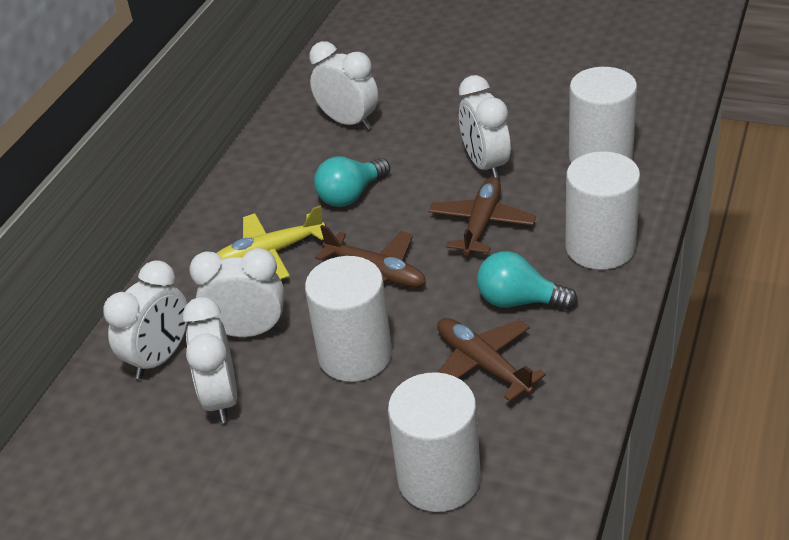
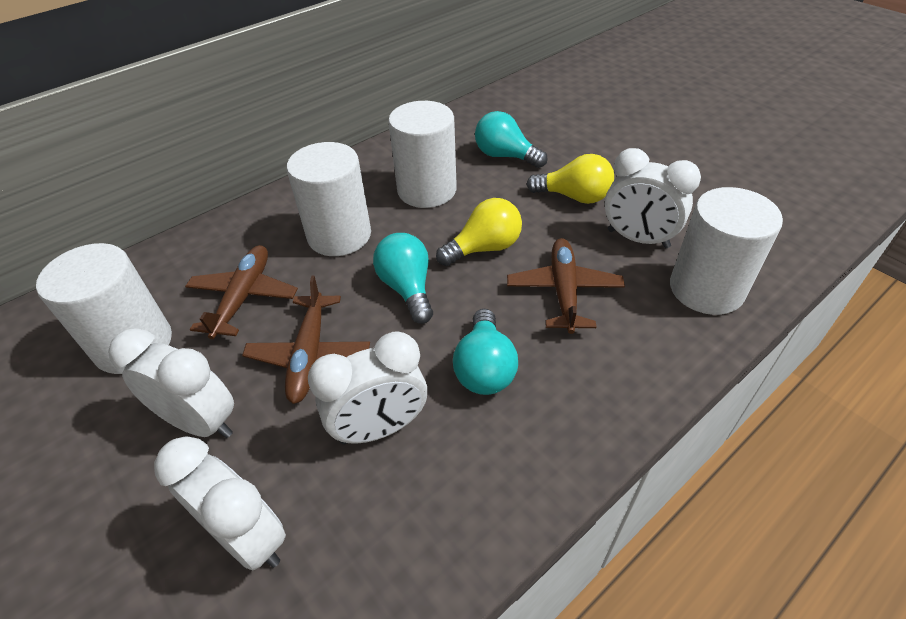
turquoise light bulb: [314,156,390,207] [477,251,578,310] = 2 -> [373,233,433,324] [453,309,518,395] [475,111,548,168] = 3
white clock: [103,260,188,379] [183,297,237,423] [189,248,284,337] [309,41,378,130] [459,75,511,179] = 5 -> [108,328,234,438] [154,436,286,571] [308,331,427,445] [605,148,701,248] = 4
yellow light bulb: none = 0 -> [436,198,522,266] [526,154,614,204] = 2
yellow plane: [216,205,325,279] = 1 -> none = 0

